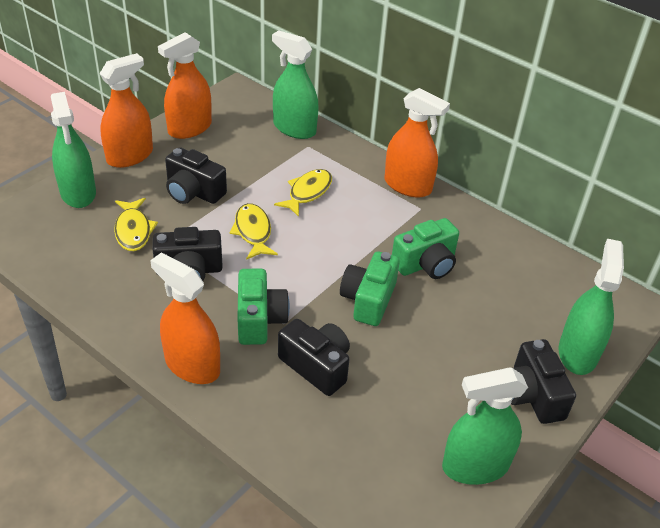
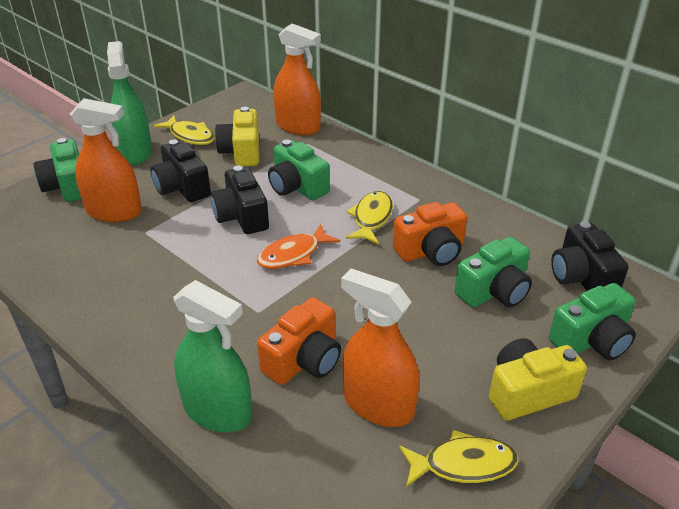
black camera: [153,227,223,281] [165,147,227,204] [278,319,350,396] [511,339,576,424] = 4 -> [151,139,211,202] [211,165,269,234] [551,221,629,291] = 3
green camera: [237,269,290,345] [340,251,400,326] [392,218,459,279] = 3 -> [33,138,81,202] [268,140,330,200] [454,237,532,308] [549,283,636,361] = 4
green spray bottle: [51,92,96,208] [272,30,319,139] [442,368,528,485] [559,239,624,375] = 4 -> [107,41,152,165] [173,280,252,432] = 2
orange camera: none = 0 -> [257,297,341,385] [393,202,467,266] = 2
orange fish: none = 0 -> [257,224,340,269] = 1
orange spray bottle: [100,53,153,168] [150,253,220,384] [158,32,212,139] [385,88,450,197] = 4 -> [70,98,142,222] [273,23,321,135] [341,268,419,427] = 3
yellow camera: none = 0 -> [215,107,259,166] [489,338,587,421] = 2

